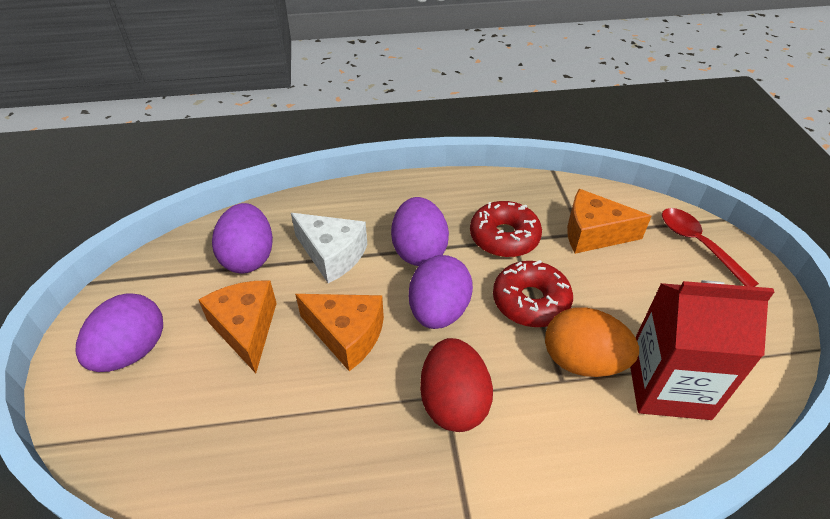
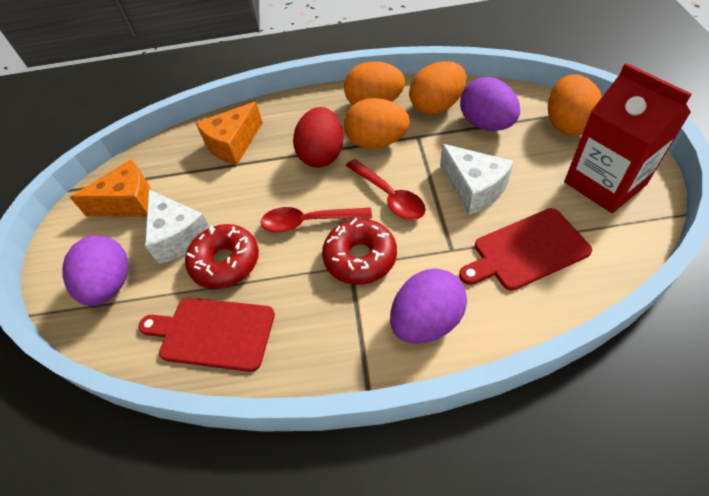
orange cheese: [198,281,277,373] [295,294,384,371] [567,189,651,254] = 3 -> [70,159,152,217] [196,102,263,165] = 2
orange egg: [545,307,639,377] = 1 -> [344,61,405,105] [344,98,410,149] [409,61,466,115] [548,74,602,136] = 4
purple egg: [75,293,163,372] [212,203,273,273] [391,197,449,266] [409,255,473,329] = 4 -> [62,235,129,306] [390,269,467,344] [460,77,520,131] = 3
red cutting board: none = 0 -> [138,298,275,372] [459,208,592,291] = 2
red spoon: [662,208,759,287] = 1 -> [261,207,372,232] [346,159,426,220] = 2
white cheese: [291,213,367,283] = 1 -> [145,190,210,264] [440,144,514,215] = 2

